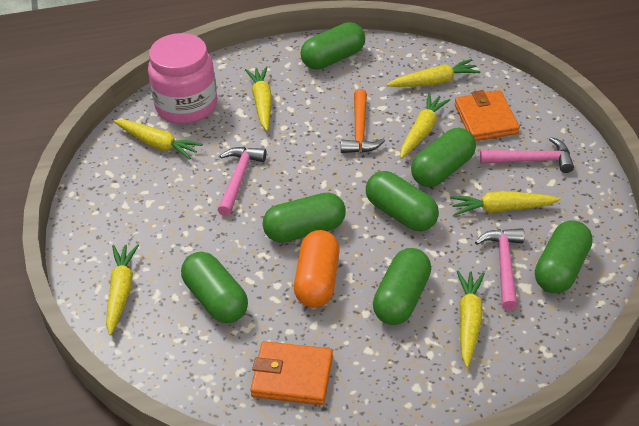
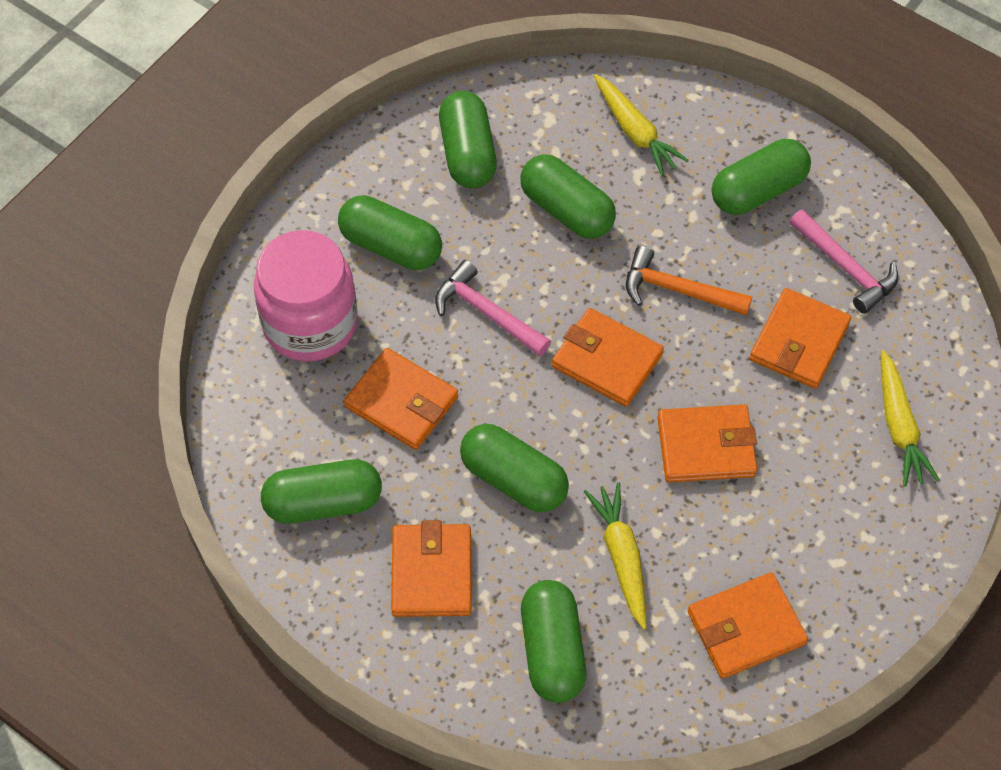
orange capsule: [294,230,340,308] = 1 -> none = 0
orange wallet: [250,341,333,405] [455,90,520,141] = 2 -> [344,348,458,450] [391,520,472,617] [552,308,664,407] [658,404,757,483] [688,572,808,679] [750,288,851,389] = 6
pink hammer: [217,147,266,216] [475,228,524,310] [480,137,574,173] = 3 -> [435,260,551,356] [790,209,899,314] = 2
yellow carrot: [106,244,139,335] [114,120,203,160] [245,66,272,131] [386,59,481,87] [400,93,450,159] [450,191,561,216] [457,271,485,368] = 7 -> [584,482,646,630] [594,74,689,176] [881,350,940,487] = 3

